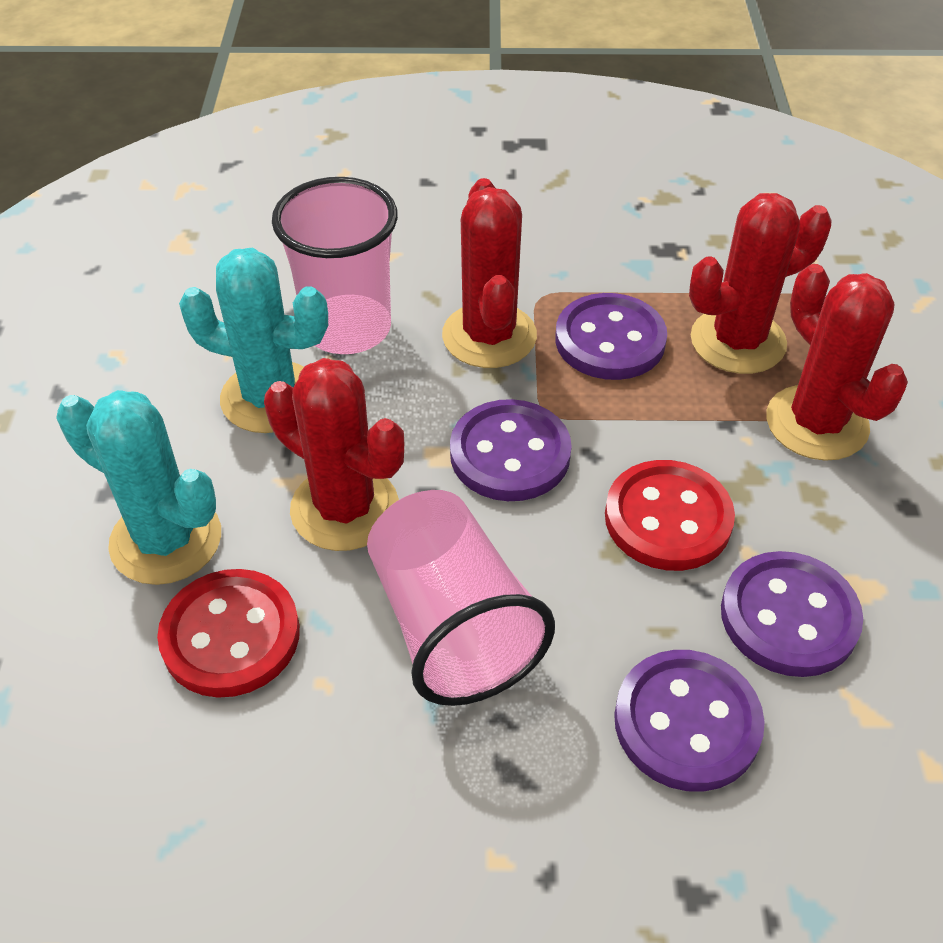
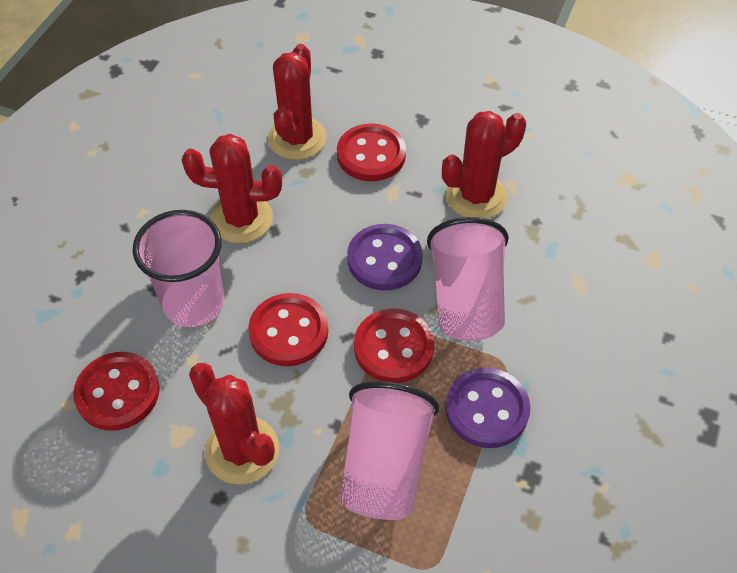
pink cup: [272,177,398,354] [367,490,555,706] = 2 -> [132,210,225,327] [340,381,439,520] [427,217,509,341] = 3
purple button: [450,399,572,501] [555,293,667,380] [614,650,765,792] [721,551,863,677] = 4 -> [347,224,423,290] [445,368,531,448] = 2
red button: [157,569,300,698] [605,460,735,571] = 2 -> [73,352,160,431] [248,293,328,366] [337,123,406,181] [354,308,434,383] = 4
turquoise cactus: [56,390,221,585] [179,248,328,433] = 2 -> none = 0

